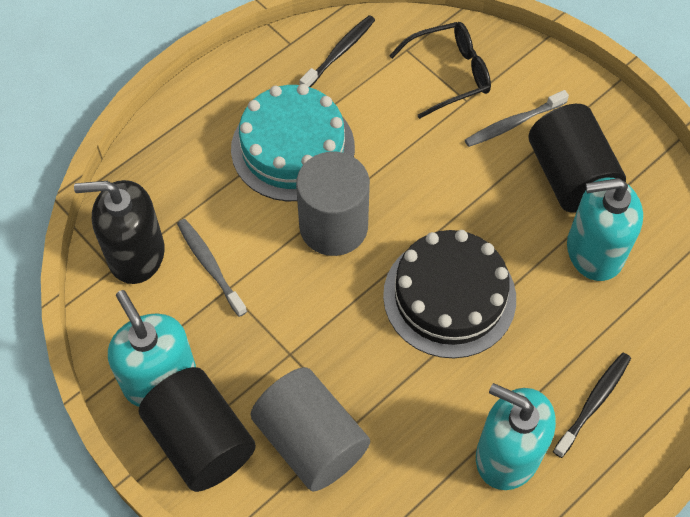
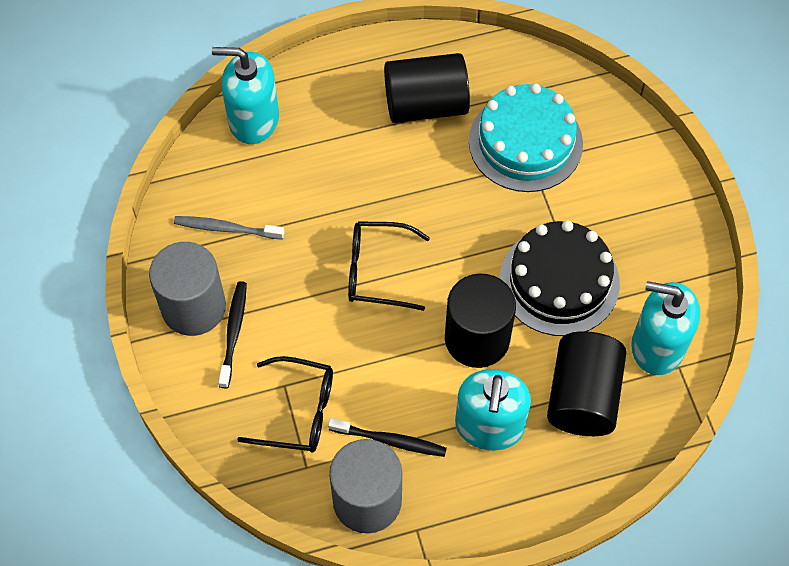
black cylinder: [139,367,256,492] [529,104,626,213] = 2 -> [384,53,470,123] [445,273,516,368] [547,331,626,436] = 3
black glasses: [389,22,491,119] = 1 -> [237,356,333,452] [348,221,430,311] = 2
black soap dispenser: [74,180,164,284] = 1 -> none = 0
grey toothbrush: [177,219,247,317] [465,90,569,147] = 2 -> [174,216,284,240] = 1

